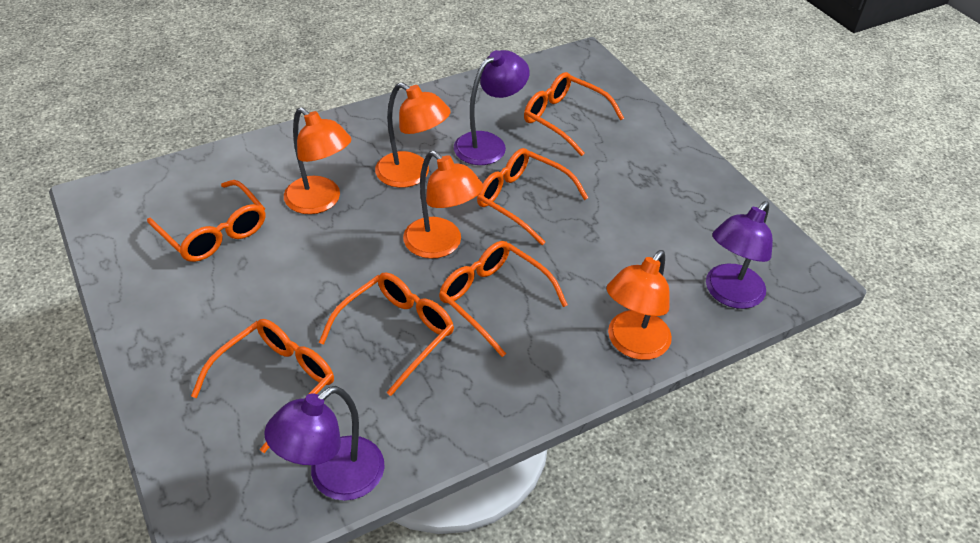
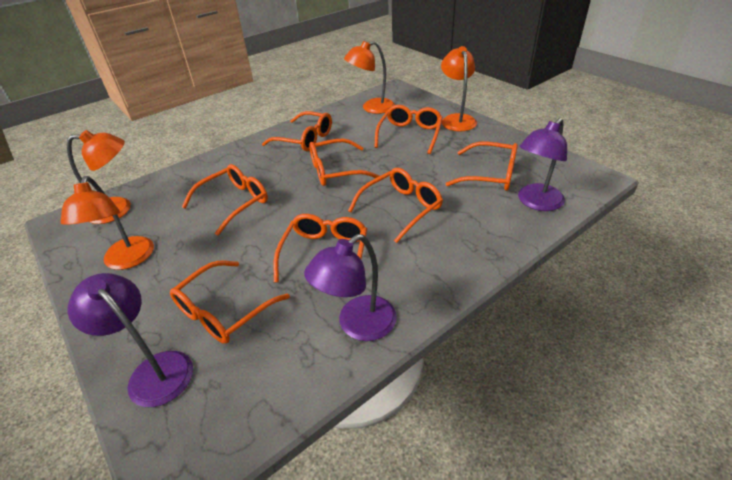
orange glasses: [147,180,265,262] [191,319,334,453] [319,272,454,396] [439,241,568,357] [477,148,589,245] [524,72,624,156] = 6 -> [170,261,290,344] [182,164,268,236] [262,111,332,151] [273,214,367,283] [309,139,380,186] [348,168,443,243] [375,105,443,154] [445,142,518,191] = 8

